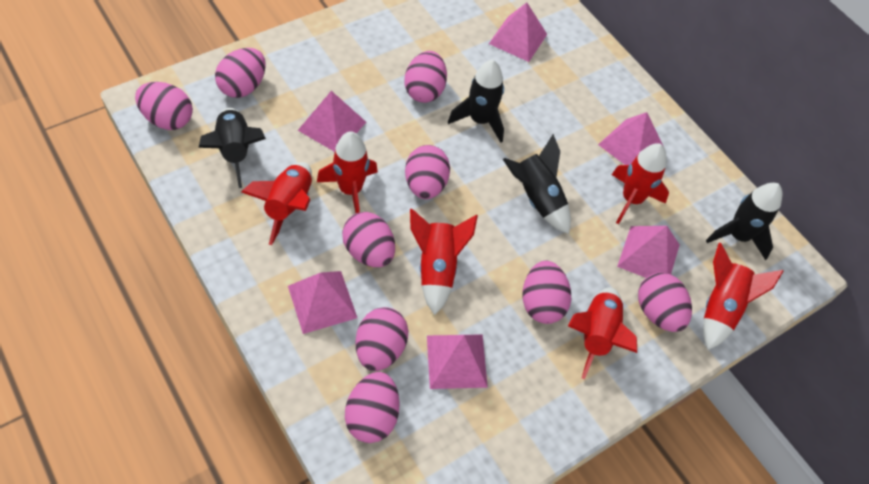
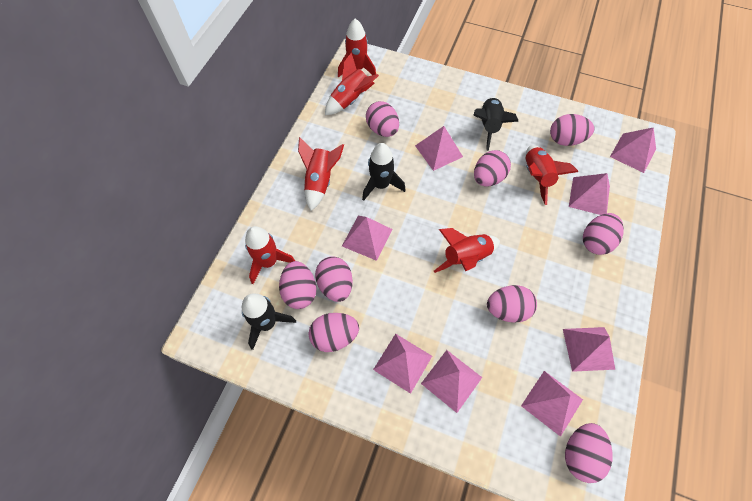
black rocket: [198,108,266,188] [448,60,504,143] [503,134,571,234] [706,183,782,260] = 4 -> [242,294,296,350] [362,143,406,201] [473,97,519,151] = 3
pink pyramid: [288,271,357,334] [298,91,366,152] [427,334,488,389] [489,3,547,62] [598,112,664,165] [617,226,679,278] = 6 -> [342,216,392,261] [373,334,432,394] [415,126,463,171] [421,350,482,413] [521,371,583,437] [563,327,615,372] [569,173,610,215] [610,127,656,173] = 8

